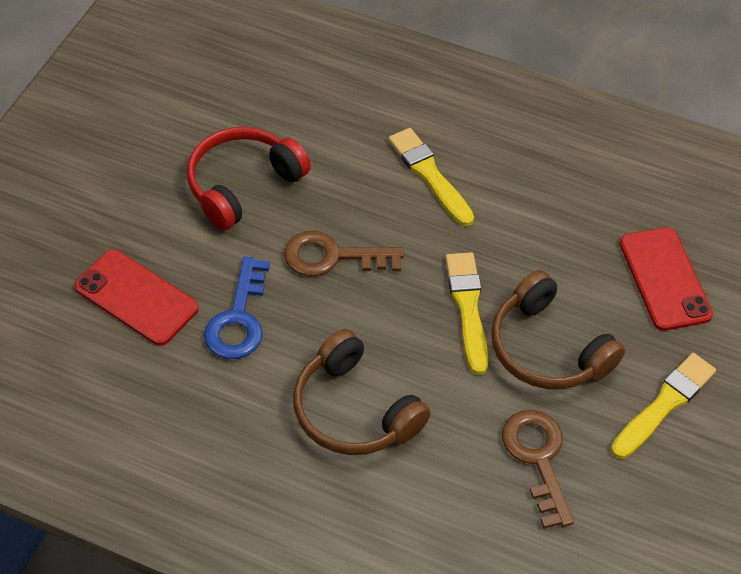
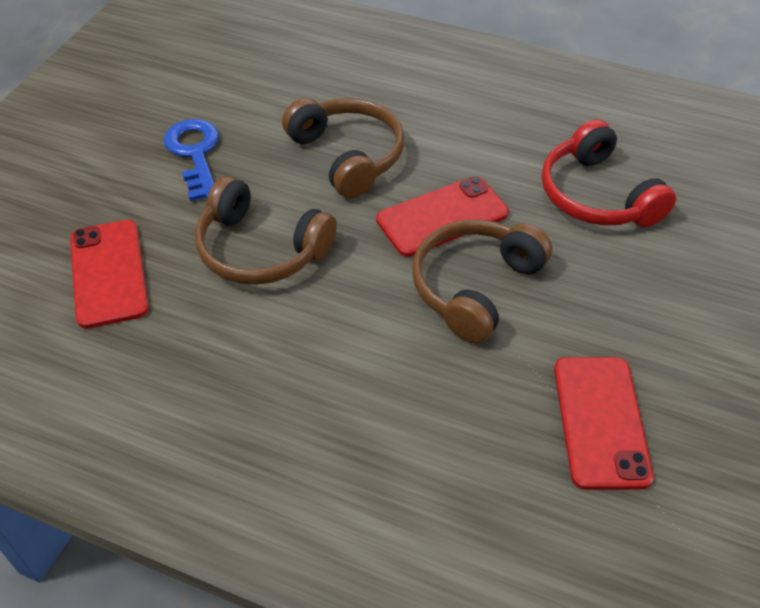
brown headphones: [293,329,431,455] [491,270,625,389] = 2 -> [195,176,337,285] [282,98,404,198] [412,219,552,343] = 3
brown key: [284,231,404,276] [502,410,574,529] = 2 -> none = 0
red phone: [74,249,199,346] [619,227,713,331] = 2 -> [70,220,149,329] [376,176,509,257] [554,357,654,490] = 3
yellow brush: [388,128,474,226] [445,252,488,375] [611,353,716,459] = 3 -> none = 0

